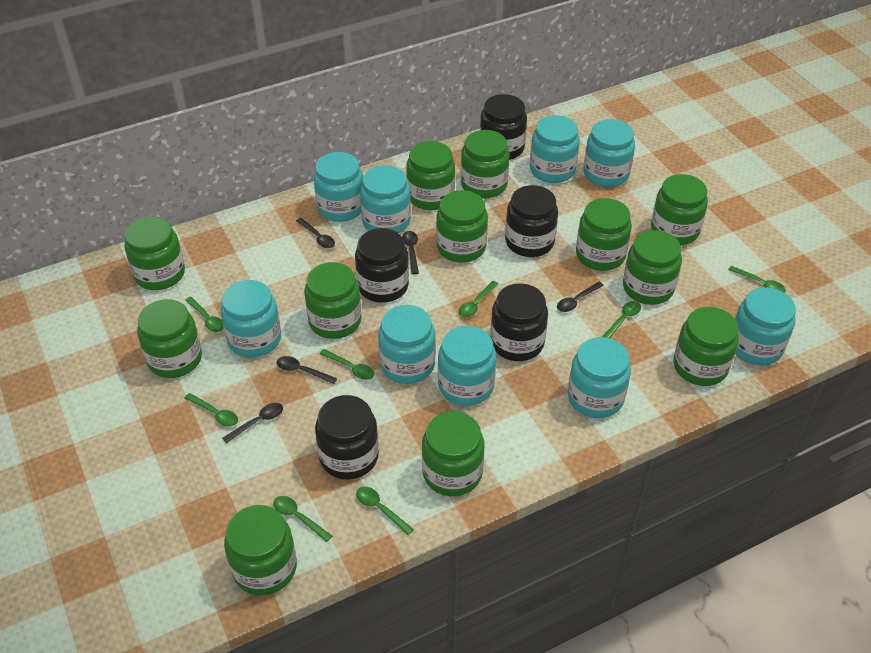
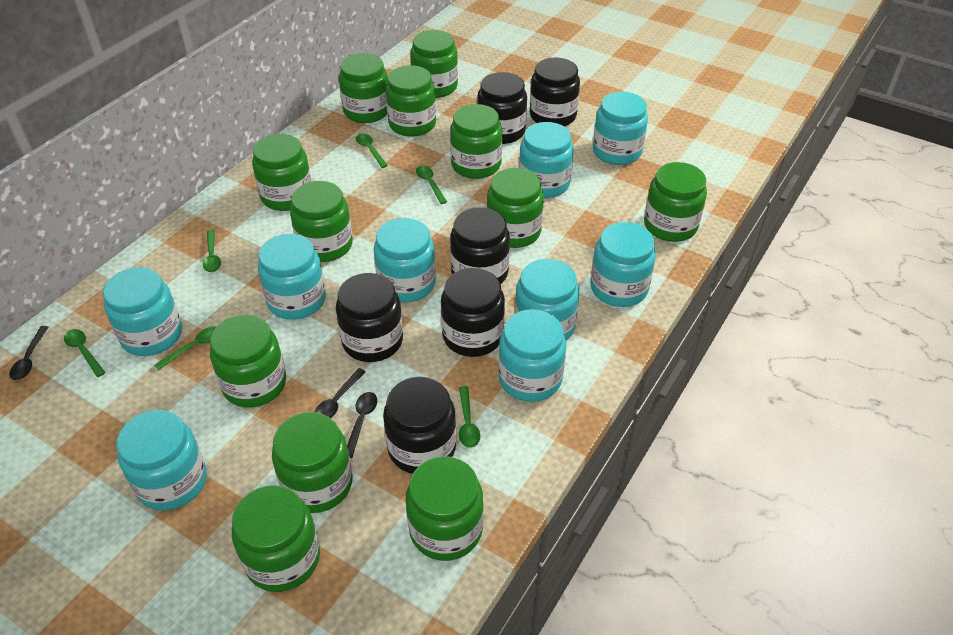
black jar: [315,395,379,480] [355,228,409,303] [480,94,527,160] [490,283,548,361] [505,185,558,257] = 5 -> [336,273,403,362] [383,377,456,474] [441,268,505,357] [450,207,510,284] [477,72,527,144] [530,58,580,126] = 6
black spoon: [222,403,283,443] [277,356,337,384] [296,218,335,248] [402,231,419,274] [557,282,604,312] = 5 -> [10,326,49,380] [315,368,366,418] [347,392,377,458] = 3
green spoon: [184,393,238,427] [185,297,224,332] [273,496,332,542] [320,349,374,380] [356,486,414,535] [459,281,498,317] [602,301,641,338] [728,266,786,293] = 8 -> [64,329,106,377] [155,326,216,370] [203,230,221,272] [356,133,388,168] [416,165,447,204] [459,386,480,448] = 6

